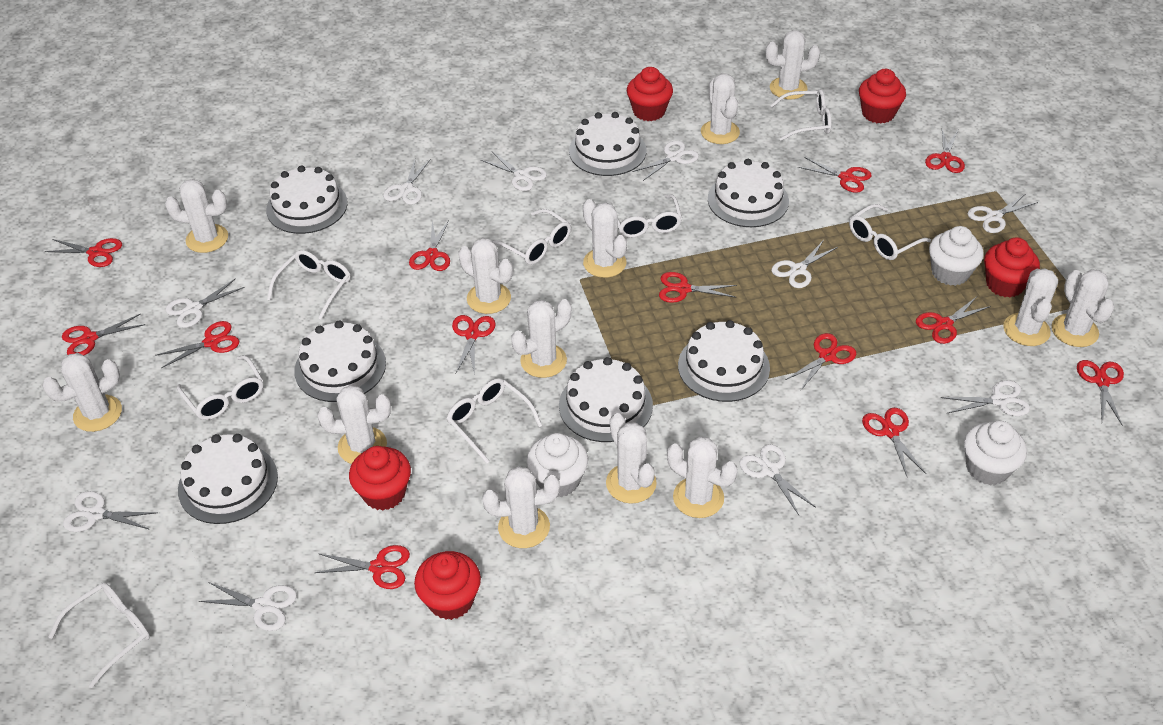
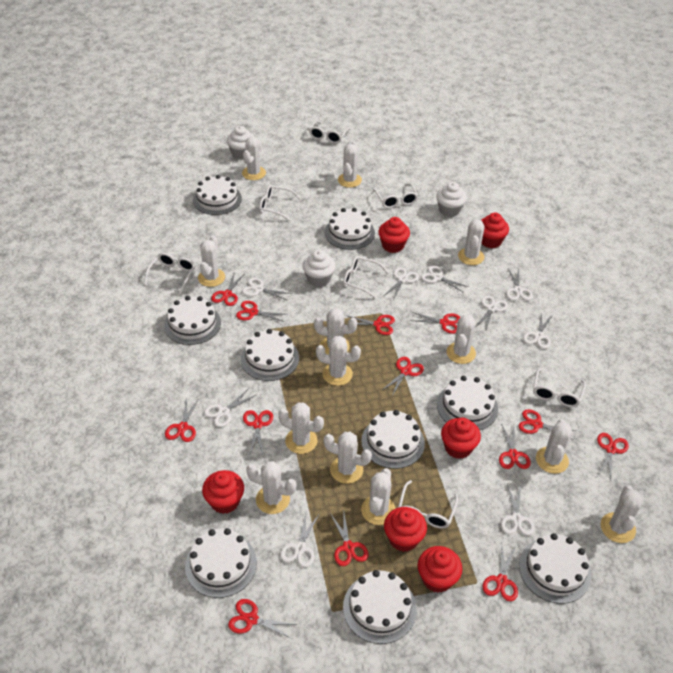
red cupcake: [349,446,411,510] [414,551,481,620] [627,67,673,121] [859,69,906,124] [984,238,1040,298] = 5 -> [202,470,244,514] [378,217,410,253] [384,507,427,552] [418,546,462,593] [441,418,481,459] [481,213,509,248] = 6
white cake: [178,434,278,524] [266,166,348,234] [294,321,386,402] [559,357,653,442] [569,112,646,176] [678,320,770,402] [708,159,789,227] = 7 -> [164,296,221,345] [185,528,257,598] [193,175,242,215] [241,329,299,381] [325,208,375,250] [343,570,417,644] [361,410,425,469] [437,376,498,430] [519,533,591,604] = 9
white glasses: [49,582,150,688] [177,355,263,420] [267,250,350,319] [447,378,542,463] [493,209,571,265] [609,194,682,238] [770,89,831,141] [849,204,931,260] = 8 -> [144,253,195,294] [259,185,301,221] [309,120,350,143] [343,256,389,299] [373,183,418,208] [398,480,458,529] [533,368,586,407] = 7
white scissors: [63,491,158,532] [166,278,245,328] [199,582,297,631] [383,159,431,205] [481,152,547,191] [632,140,699,181] [740,444,816,515] [772,240,838,288] [941,380,1030,416] [968,194,1038,233] = 10 -> [204,388,256,427] [242,278,292,301] [280,513,320,567] [384,267,419,300] [421,266,469,293] [475,295,508,330] [501,484,535,536] [506,268,533,300] [523,312,552,349] = 9

